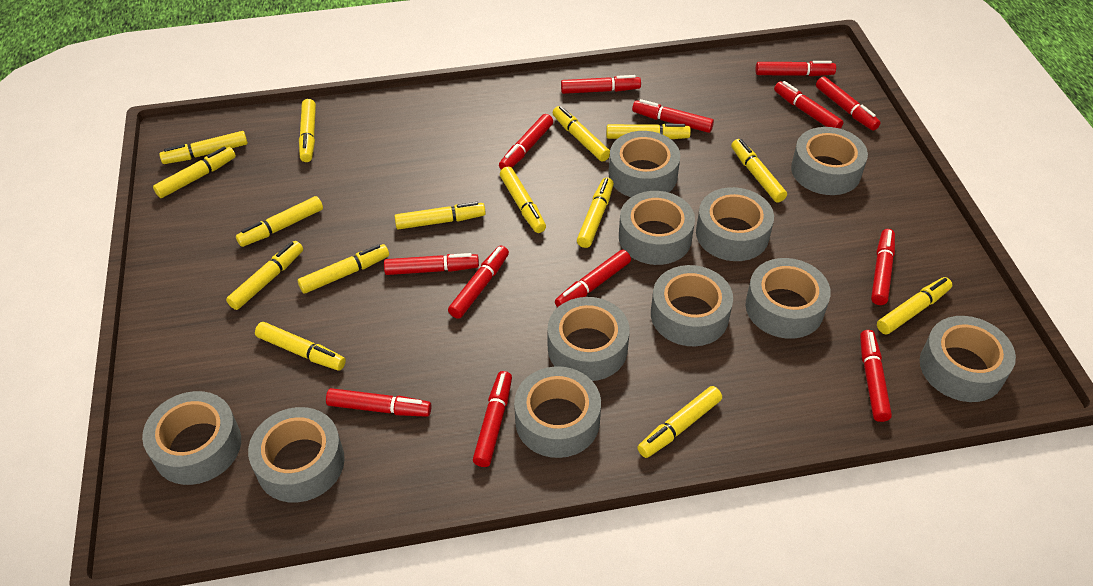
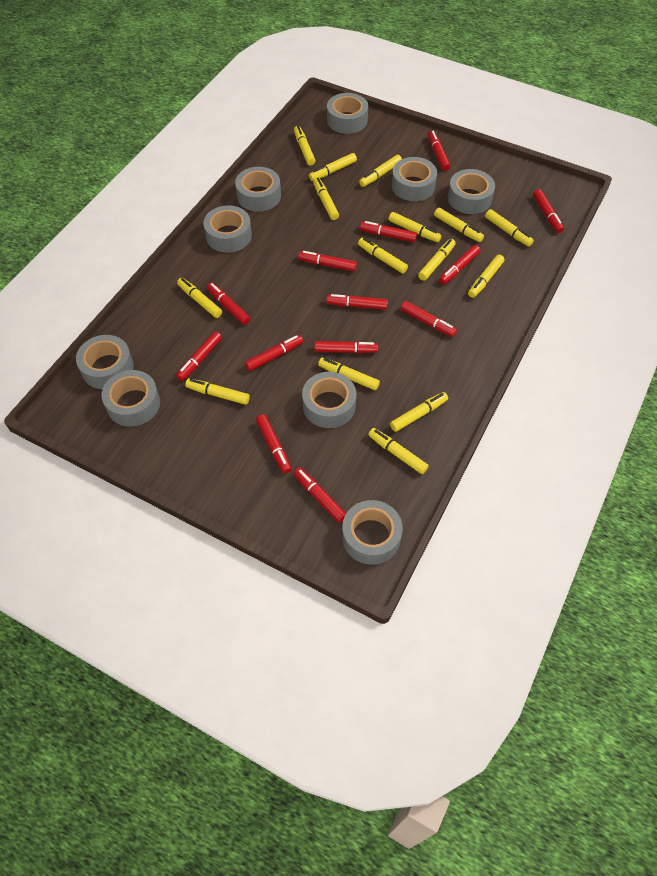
grey tape: [142,391,241,485] [248,407,345,502] [514,366,601,458] [548,297,629,381] [609,131,680,197] [619,191,695,265] [651,265,733,346] [696,187,774,261] [745,258,831,339] [791,127,868,195] [920,316,1016,402] = 11 -> [76,335,134,389] [102,370,160,427] [204,205,252,253] [235,167,281,212] [302,372,356,428] [327,93,368,134] [342,500,403,565] [391,157,437,201] [448,169,495,214] = 9

